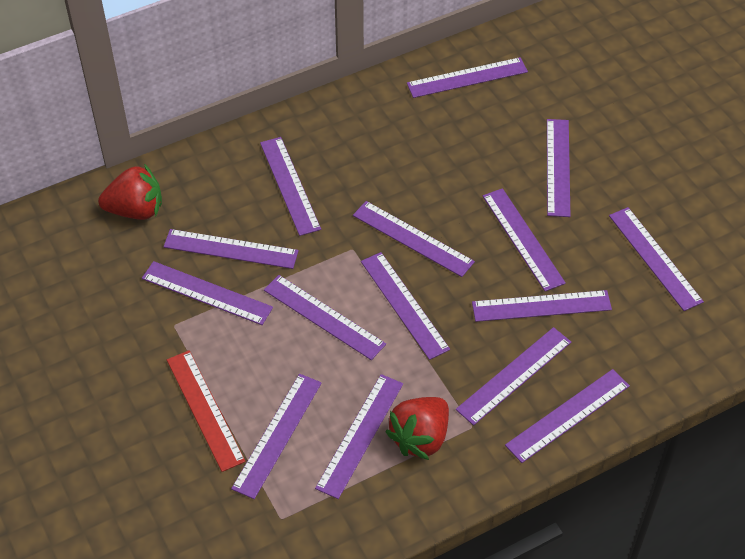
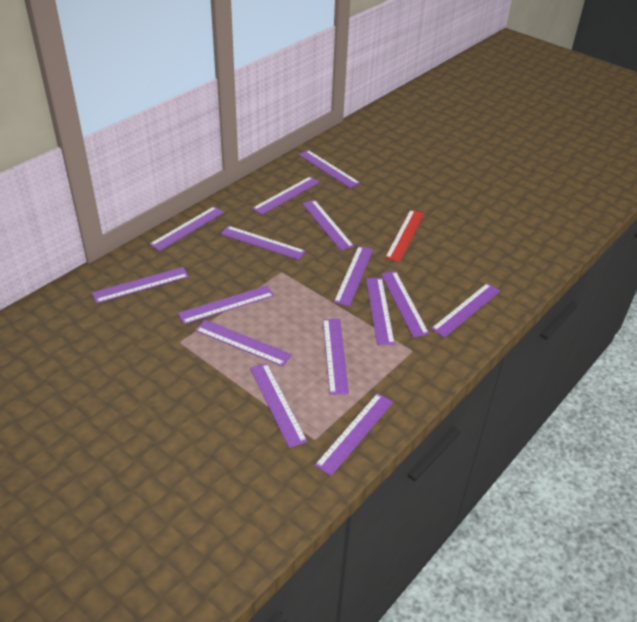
red strawberry: [98,164,162,220] [385,397,449,460] = 2 -> none = 0

